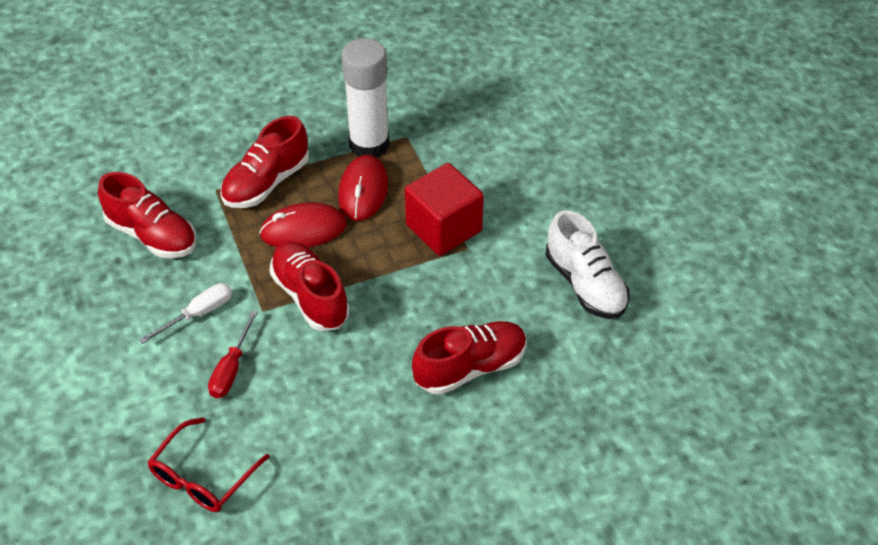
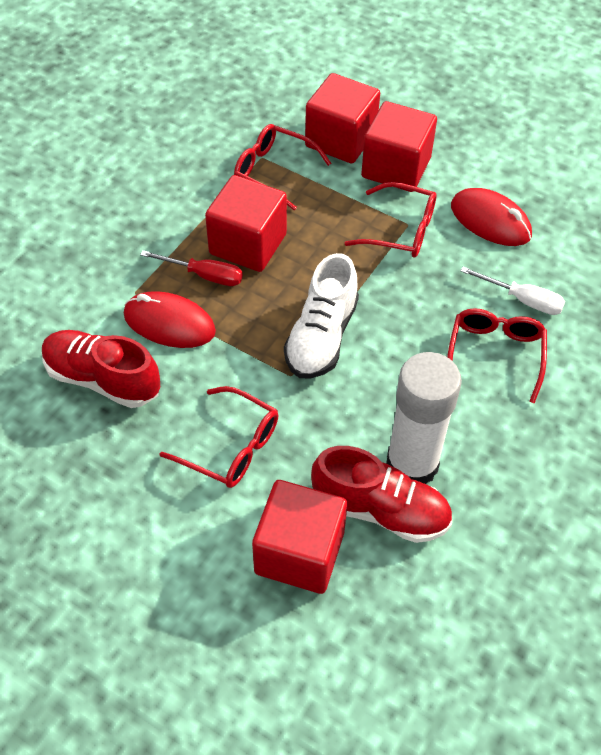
red cube: [405,163,484,256] = 1 -> [205,175,287,272] [252,480,347,594] [305,73,380,163] [361,101,437,192] = 4
red glasses: [148,417,269,512] = 1 -> [159,386,278,488] [234,124,331,211] [345,182,437,258] [447,308,547,404] = 4
red shoe: [98,172,196,258] [220,116,309,208] [270,242,350,331] [412,321,527,395] = 4 -> [42,330,160,408] [311,446,452,543] = 2

